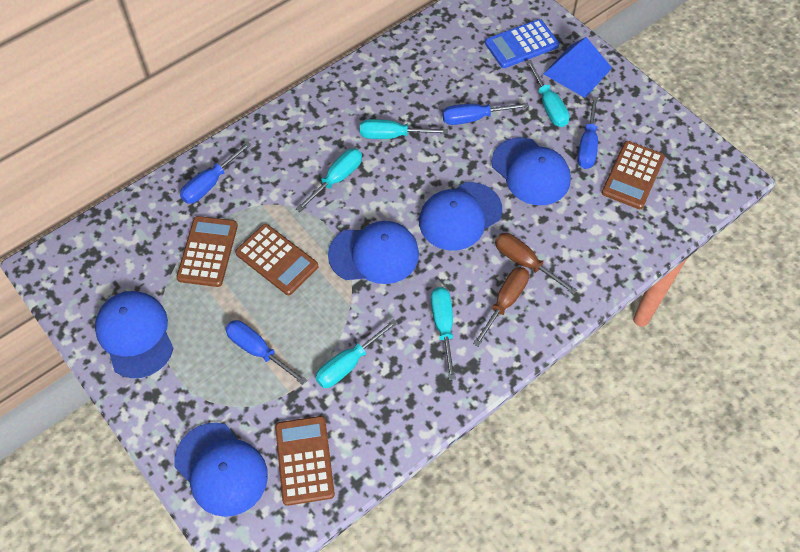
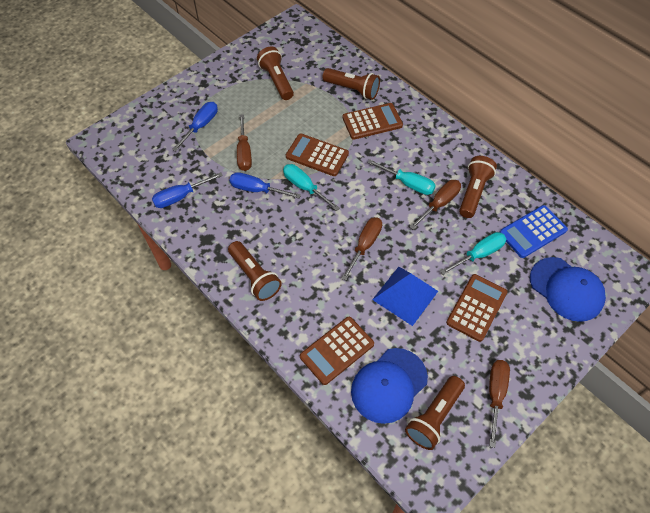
blue cap: [95,291,174,378] [174,422,268,517] [328,221,419,284] [419,182,502,250] [492,137,571,205] = 5 -> [351,348,428,424] [530,257,606,322] = 2
blue screwdriver: [180,141,251,204] [225,320,307,385] [442,102,529,125] [577,96,598,169] = 4 -> [152,172,223,208] [172,102,218,151] [229,172,301,198] = 3
brown flashlight: none = 0 -> [228,241,282,301] [257,47,294,100] [323,68,380,100] [405,376,465,450] [459,156,497,218] = 5
brown screwdriver: [473,267,529,347] [495,233,577,295] = 2 -> [237,114,252,171] [341,217,382,281] [409,180,461,229] [489,360,510,448] = 4
turquoise screwdriver: [296,148,362,212] [315,319,398,388] [360,119,448,139] [431,287,456,380] [526,60,569,127] = 5 -> [283,164,339,211] [367,159,436,195] [440,232,506,275] = 3

